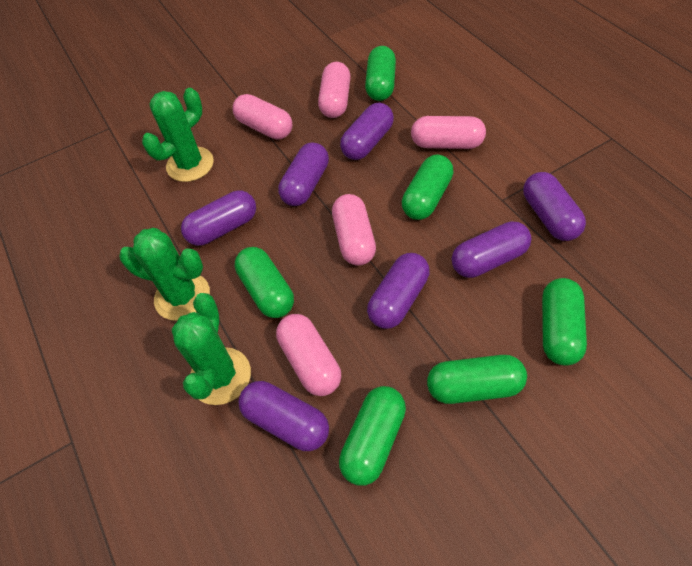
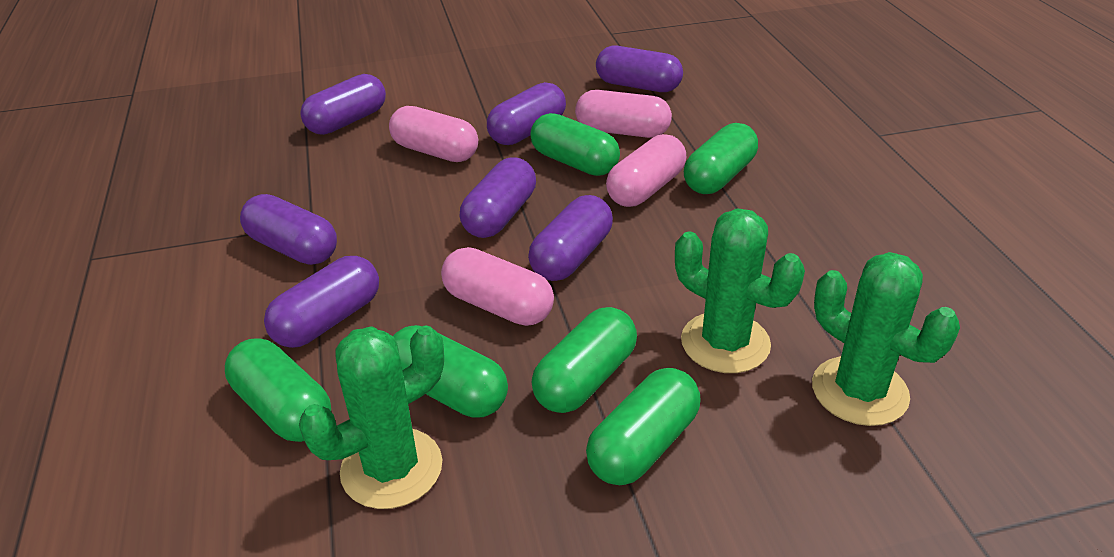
pink capsule: [233,94,293,140] [276,314,341,396] [318,62,351,118] [332,194,376,266] [411,116,486,149] = 5 -> [389,106,478,162] [441,247,554,326] [575,90,672,138] [606,134,686,207] = 4

